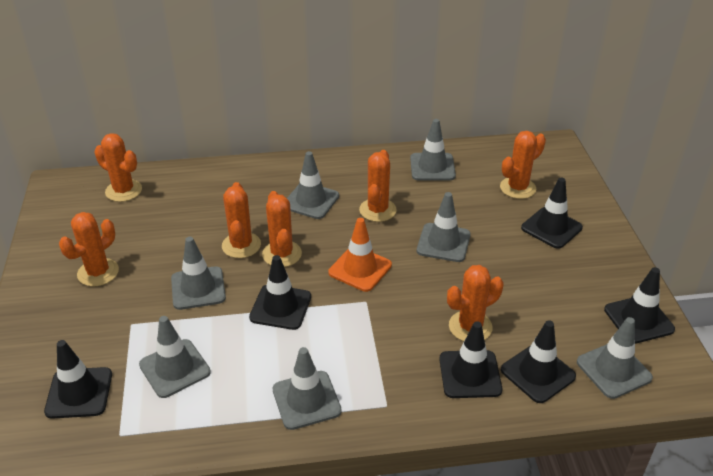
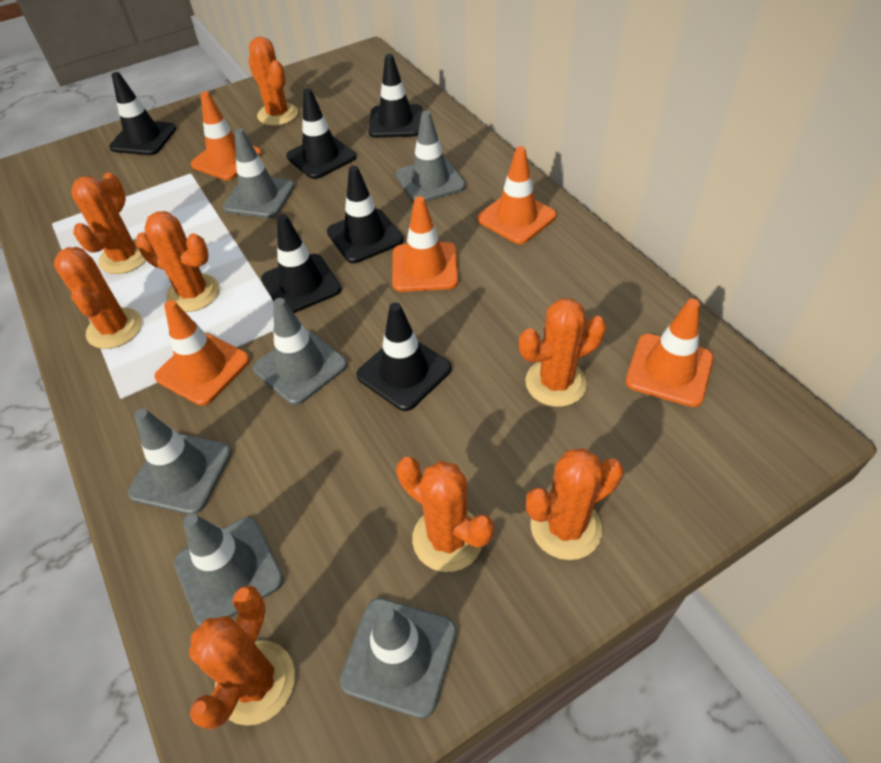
grey traffic cone: [139,316,211,398] [171,237,226,310] [272,347,342,430] [287,151,339,219] [410,119,456,181] [417,192,471,262] [577,317,653,399] = 7 -> [128,408,232,514] [174,513,284,626] [223,128,295,218] [253,298,347,405] [340,598,457,719] [396,111,466,202] = 6
orange cactus: [59,212,119,286] [94,133,142,202] [222,182,261,258] [262,191,302,267] [359,150,397,222] [447,265,503,341] [500,131,546,199] = 7 -> [54,247,142,349] [71,172,146,274] [136,211,220,312] [189,585,295,730] [248,37,298,126] [396,457,494,572] [519,298,606,407] [526,448,624,560] = 8
orange traffic cone: [328,218,392,292] = 1 -> [154,300,250,406] [190,92,262,180] [392,196,458,292] [477,146,557,244] [625,299,714,407] = 5

